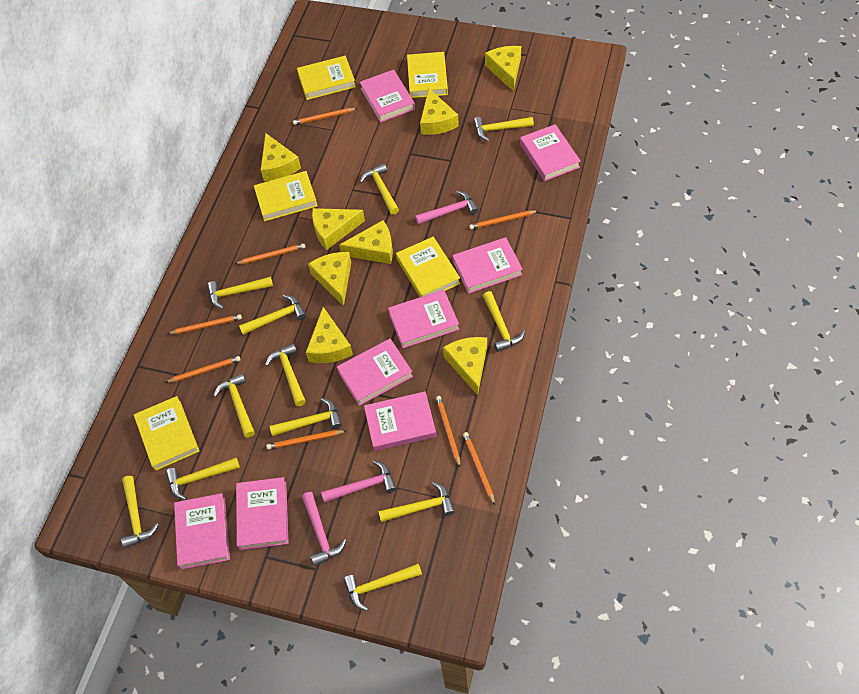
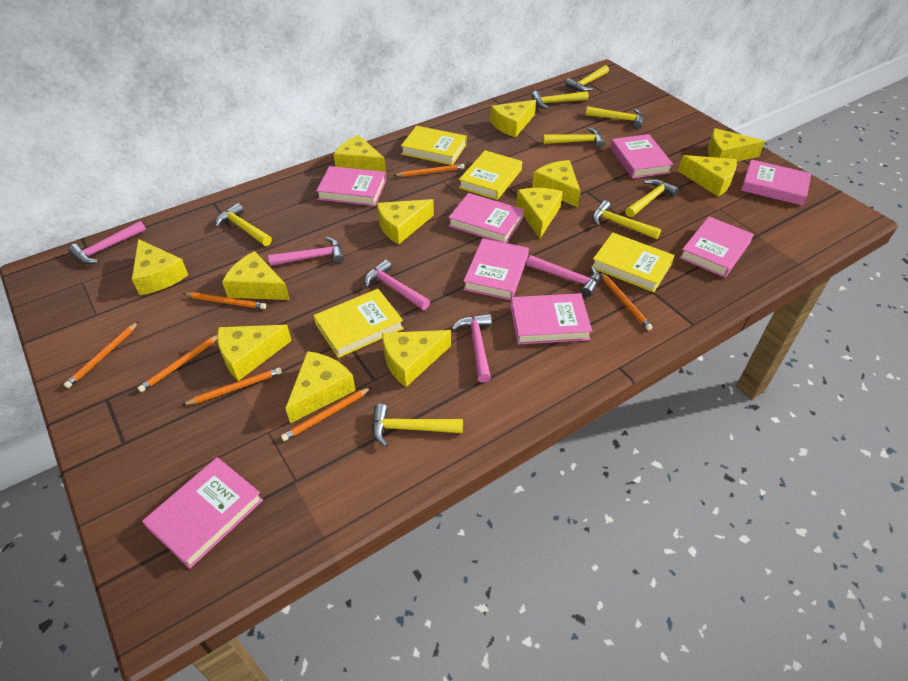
orange pencil: [165,356,241,383] [167,314,242,334] [235,243,305,264] [266,430,346,450] [293,108,357,125] [436,396,460,467] [463,432,495,505] [469,210,538,229] = 8 -> [63,322,139,388] [138,335,217,392] [182,368,282,405] [183,292,266,309] [281,387,372,441] [393,164,465,177] [600,272,653,330] = 7
pink hammer: [302,492,346,566] [321,460,396,503] [415,191,479,225] = 3 -> [68,221,146,264] [268,237,344,266] [364,260,430,310] [451,314,492,383] [526,255,600,297] = 5
yellow book: [134,396,200,471] [254,171,318,221] [297,56,356,100] [396,237,460,297] [407,52,448,98] = 5 -> [313,289,404,358] [401,126,467,165] [459,150,522,200] [592,233,675,292] = 4
yellow cheese: [261,133,301,181] [306,307,353,363] [308,252,351,306] [312,208,365,250] [339,220,393,264] [420,88,459,135] [443,337,487,395] [485,46,521,91] = 8 -> [132,239,188,295] [217,325,292,381] [222,251,290,300] [285,351,355,424] [334,135,386,174] [377,199,434,244] [382,330,451,387] [490,100,536,137] [516,188,563,238] [532,160,581,207] [678,155,737,196] [708,128,765,162] = 12
yellow hammer: [121,476,159,548] [166,458,240,500] [207,277,273,309] [213,373,255,438] [239,295,306,335] [265,343,306,406] [270,398,342,436] [343,563,422,611] [360,163,399,215] [378,482,455,522] [473,117,534,141] [483,291,525,352] = 12 -> [215,203,272,246] [372,404,463,447] [531,91,589,109] [543,127,605,148] [565,65,609,92] [586,106,643,128] [592,200,661,239] [625,179,679,217] = 8

